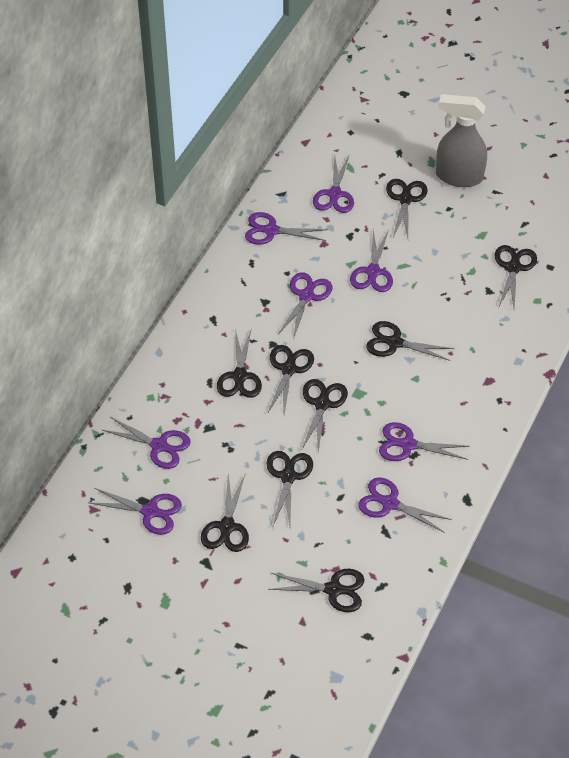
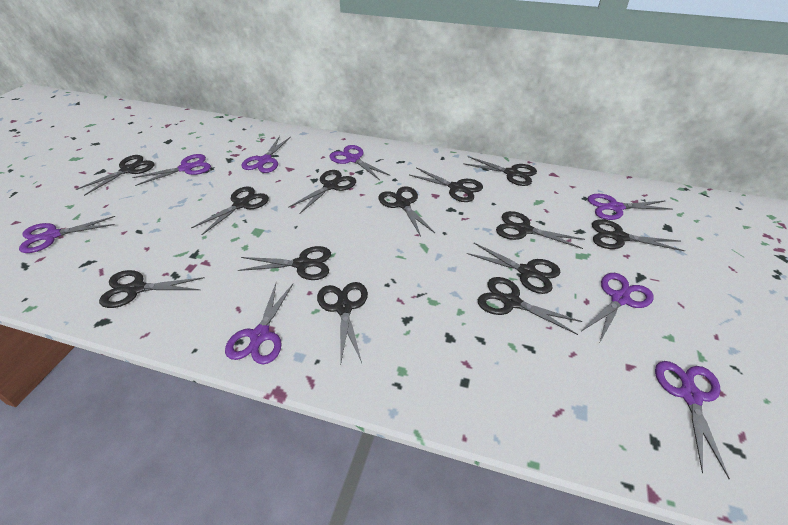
black scissors: [201,474,249,552] [217,329,262,398] [267,345,314,414] [267,451,313,526] [268,569,364,612] [302,379,348,452] [366,321,454,361] [386,179,427,238] [494,245,537,308] = 9 -> [76,155,155,196] [99,270,205,308] [191,186,269,235] [238,246,331,280] [288,170,356,214] [317,282,368,363] [378,186,435,237] [409,167,483,202] [463,156,537,186] [466,243,561,294] [478,277,582,335] [496,211,585,249] [592,219,685,251] = 13
grey spray bottle: [436,94,487,187] = 1 -> none = 0

